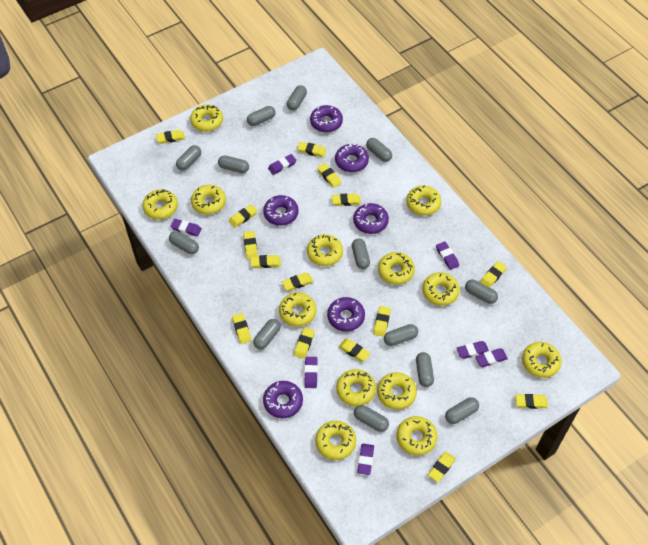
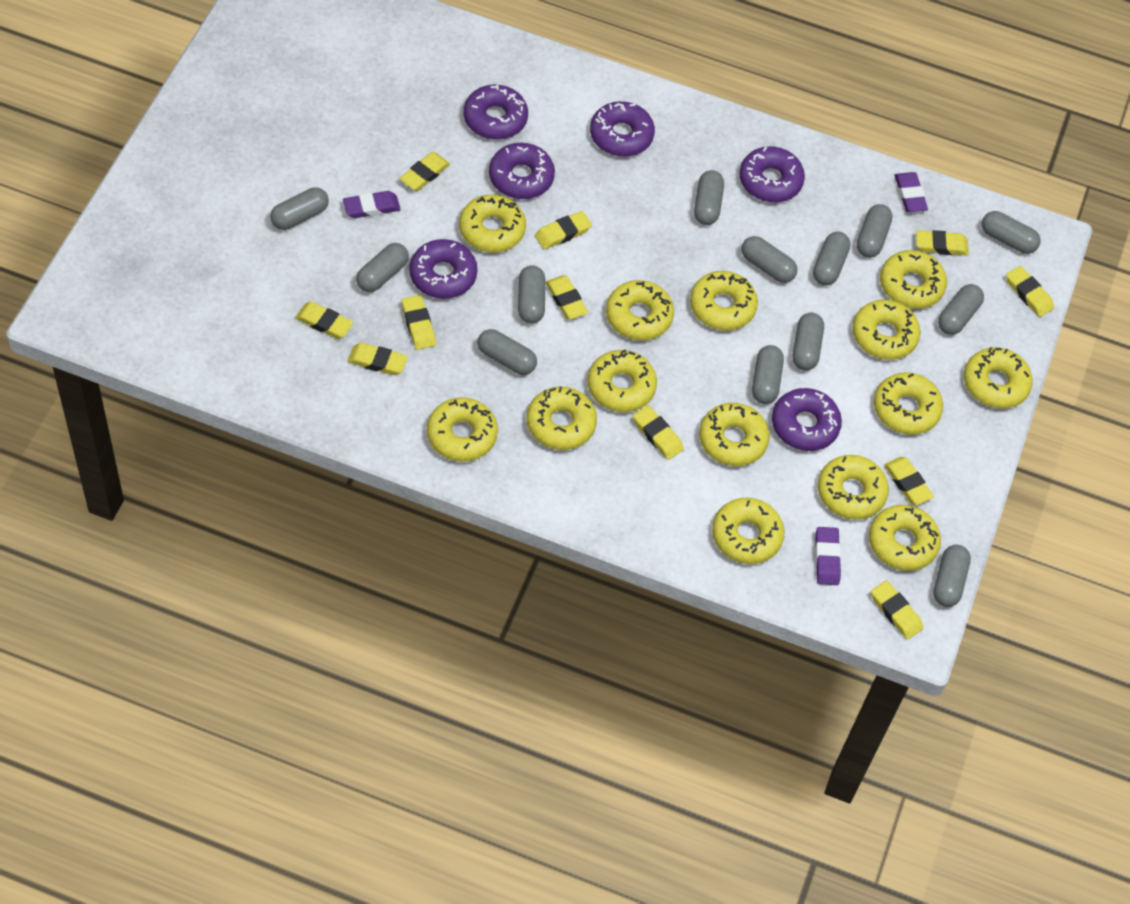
purple eraser: [170,219,202,237] [268,154,297,175] [304,357,318,388] [357,444,374,475] [436,241,459,270] [457,341,489,359] [475,348,508,367] = 7 -> [343,191,401,218] [815,527,841,585] [894,172,928,212] = 3
yellow donut: [143,189,178,220] [190,104,223,132] [191,185,226,215] [279,293,317,327] [307,234,343,266] [315,421,356,460] [336,369,376,406] [377,372,417,410] [378,252,415,285] [397,416,437,455] [406,185,441,216] [422,272,460,306] [522,342,562,378] = 13 -> [427,397,498,462] [459,195,526,252] [527,387,597,450] [588,349,657,412] [606,280,674,340] [690,271,758,331] [699,403,770,466] [712,498,785,564] [818,455,889,520] [852,300,921,360] [869,505,941,571] [874,372,943,435] [880,250,947,309] [964,347,1033,409] = 14
yellow eraser: [156,130,185,144] [229,204,257,228] [232,313,252,344] [243,231,258,259] [250,255,281,268] [282,273,313,291] [294,327,315,359] [297,142,326,157] [317,163,342,188] [332,193,361,206] [339,339,370,362] [373,306,391,337] [428,452,456,482] [480,261,507,288] [515,394,548,409] = 15 -> [295,302,354,339] [348,343,408,375] [400,152,450,191] [401,295,436,350] [535,211,592,250] [545,275,588,320] [633,405,684,460] [871,580,923,640] [884,457,934,505] [916,230,969,255] [1006,266,1054,317] = 11

